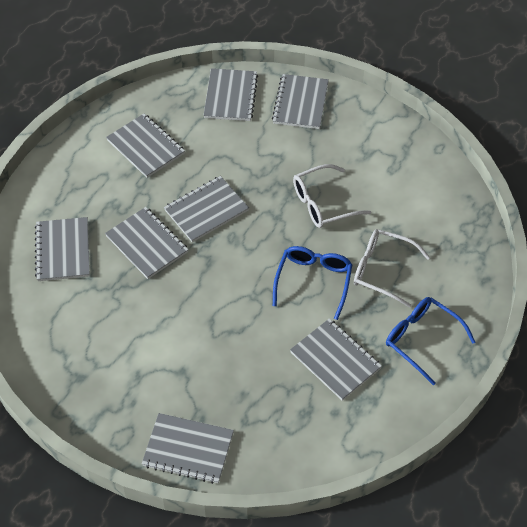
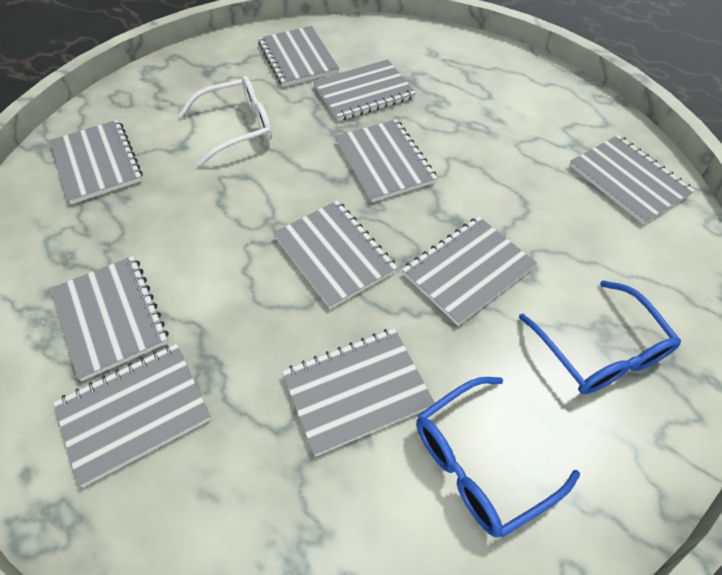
grey notebook: [35,217,90,281] [105,207,189,279] [106,114,185,178] [142,413,234,484] [164,176,249,242] [203,68,258,121] [272,74,329,129] [290,318,382,401] = 8 -> [50,120,143,204] [52,256,168,381] [53,344,211,487] [258,26,339,87] [273,200,398,309] [282,328,435,457] [313,59,416,121] [336,119,437,202] [402,216,537,326] [569,135,695,225] = 10
white glasses: [293,164,371,228] [354,229,430,308] = 2 -> [179,76,272,166] = 1

